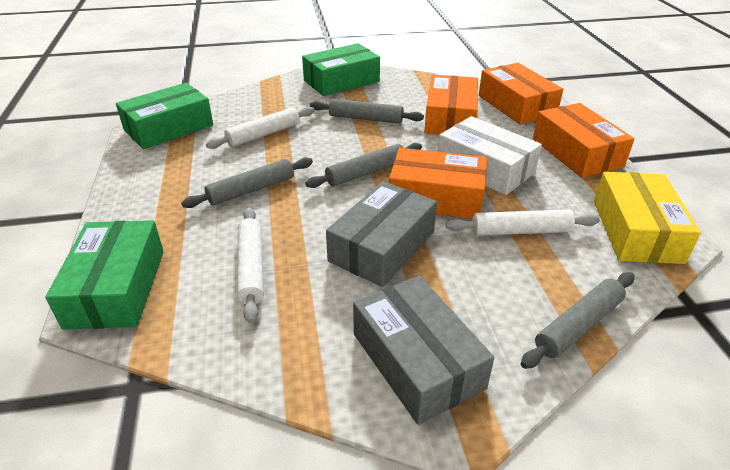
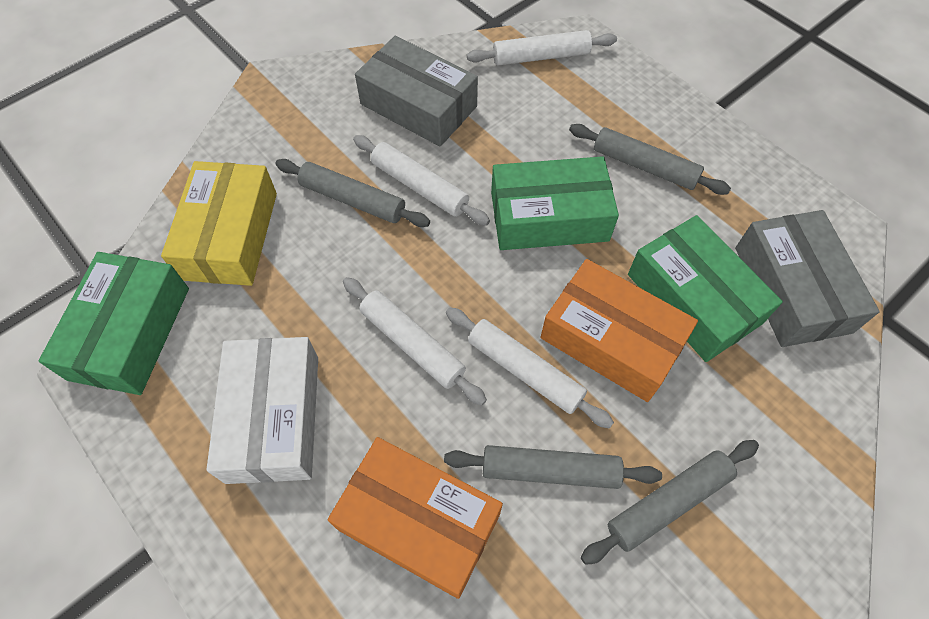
orange box: [389,148,487,219] [424,75,478,135] [479,63,563,125] [533,103,634,178] = 4 -> [328,437,503,599] [540,259,698,402] = 2
white rolling pin: [206,107,315,149] [237,208,264,323] [446,209,600,236] = 3 -> [343,277,487,405] [353,135,490,226] [446,307,614,429] [467,30,617,66] = 4

